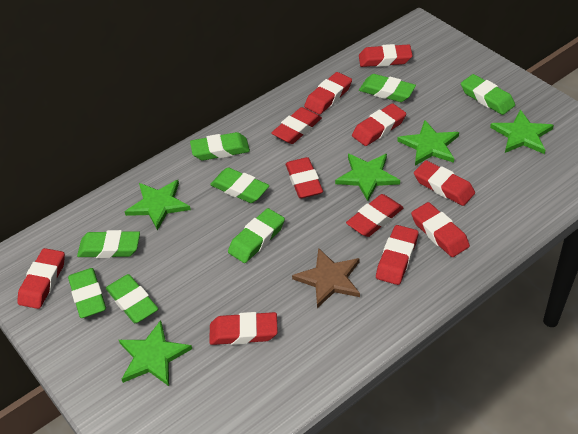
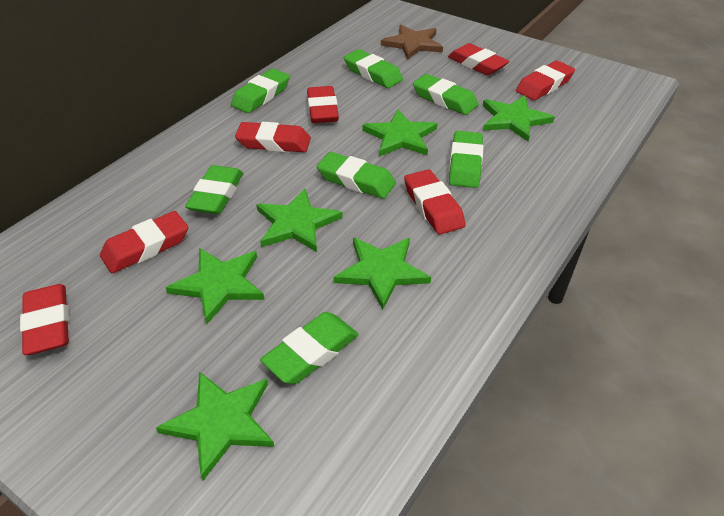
green eraser: [68,268,106,318] [77,230,140,258] [106,274,158,323] [190,132,250,160] [210,167,269,203] [228,208,285,263] [359,74,416,102] [461,74,515,115] = 8 -> [185,165,243,214] [231,69,290,113] [260,312,359,384] [317,152,396,199] [344,49,403,88] [413,74,479,115] [449,131,483,188] = 7
green star: [119,320,192,386] [125,180,191,231] [335,154,400,201] [397,120,459,166] [490,110,554,154] = 5 -> [156,372,274,480] [166,248,265,324] [256,189,343,252] [334,238,431,310] [363,109,437,157] [483,95,555,142] = 6
red eraser: [17,248,65,309] [209,312,278,345] [271,107,322,144] [286,157,323,198] [304,72,352,115] [346,194,404,237] [352,103,406,146] [359,44,413,67] [376,225,418,285] [411,202,470,257] [414,160,475,206] = 11 -> [20,284,69,355] [100,211,188,273] [235,122,311,153] [307,86,339,123] [404,169,465,235] [448,43,509,75] [516,61,575,100] = 7

